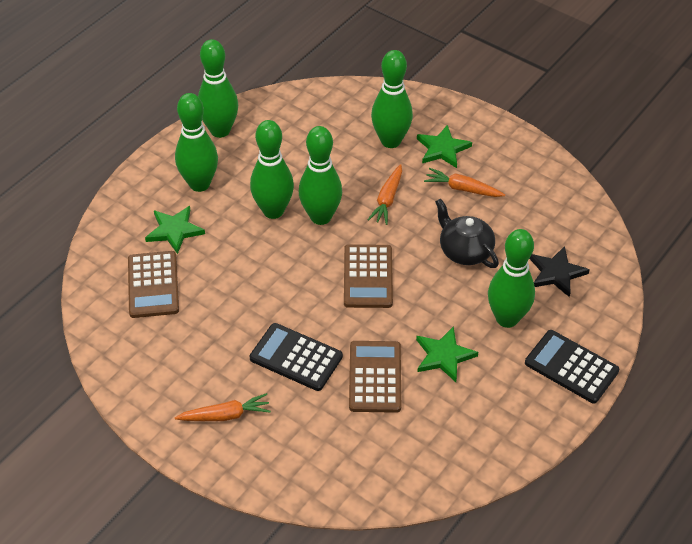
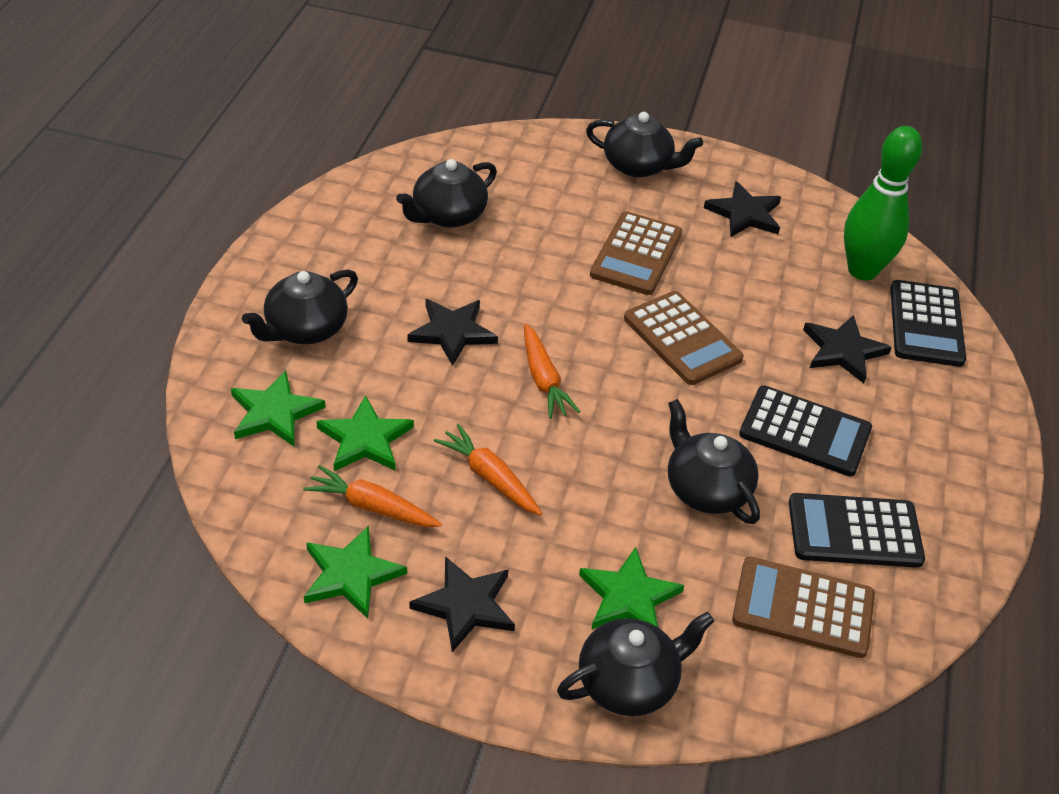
black calculator: [250,323,343,391] [525,330,619,404] = 2 -> [739,385,872,476] [789,493,925,568] [890,280,966,367] = 3
black star: [529,246,590,297] = 1 -> [408,299,498,366] [409,556,515,652] [704,181,781,237] [803,315,892,383] = 4
black teapot: [435,198,499,268] = 1 -> [242,269,358,344] [396,159,497,228] [557,612,714,716] [586,112,703,178] [668,399,760,524] = 5
green bowling pin: [175,93,218,192] [198,39,238,138] [250,120,294,219] [299,126,342,225] [371,50,413,148] [488,229,535,328] = 6 -> [844,126,922,281] = 1
green star: [145,206,205,254] [416,326,478,382] [417,125,472,168] = 3 -> [231,370,325,447] [304,526,407,619] [316,395,414,471] [579,547,684,629] = 4

